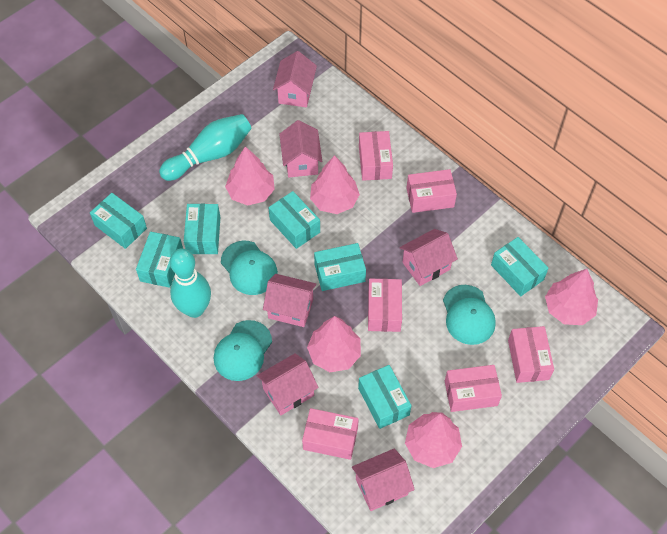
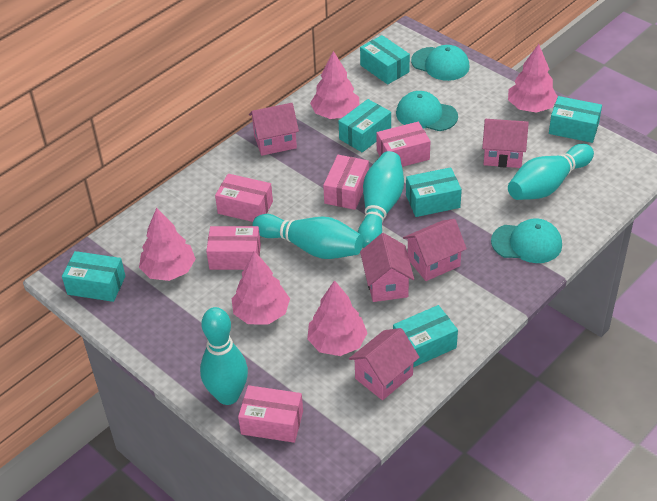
pink box: [302,408,359,460] [359,131,393,181] [368,279,402,332] [407,169,457,213] [445,365,502,412] [508,326,554,383] = 6 -> [206,226,261,270] [215,174,273,222] [238,385,303,443] [323,155,369,210] [377,122,431,167] = 5
pink house: [257,353,319,415] [263,274,317,327] [273,51,317,107] [279,120,322,177] [352,448,415,511] [400,229,458,286] = 6 -> [249,103,299,156] [349,328,420,400] [360,233,414,302] [403,219,467,281] [482,119,529,168] = 5
turquoise bowling pin: [159,114,252,181] [170,248,211,318] = 2 -> [200,307,248,405] [253,214,363,259] [358,151,404,248] [508,144,594,200] = 4
turquoise box: [90,193,147,249] [136,232,183,288] [184,204,220,254] [268,191,320,249] [314,243,366,291] [358,365,411,429] [491,237,549,296] = 7 -> [62,251,125,302] [339,99,391,152] [360,35,410,85] [393,305,458,367] [406,167,462,217] [549,96,602,143] = 6

